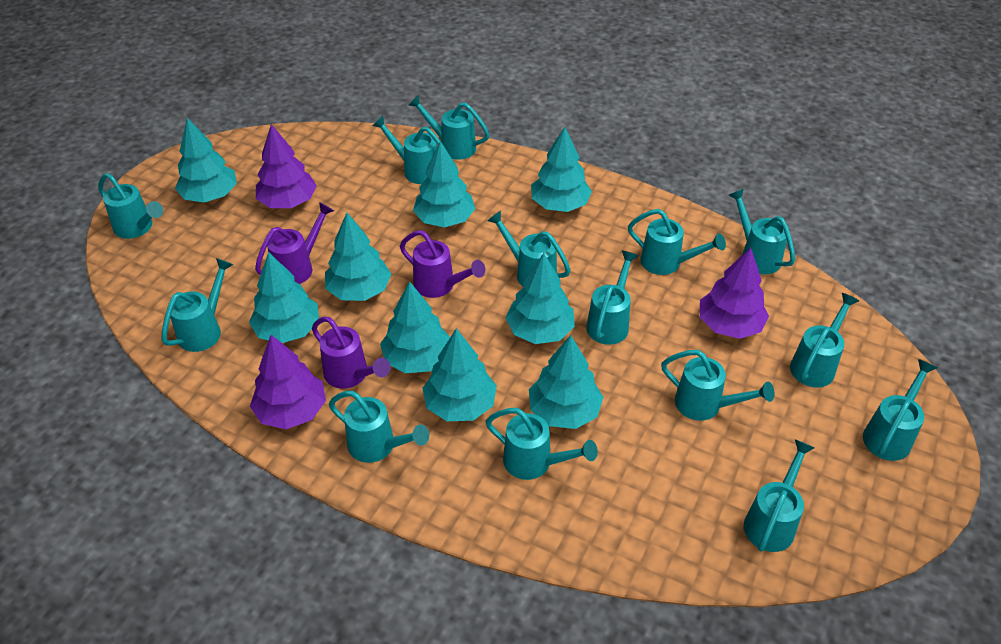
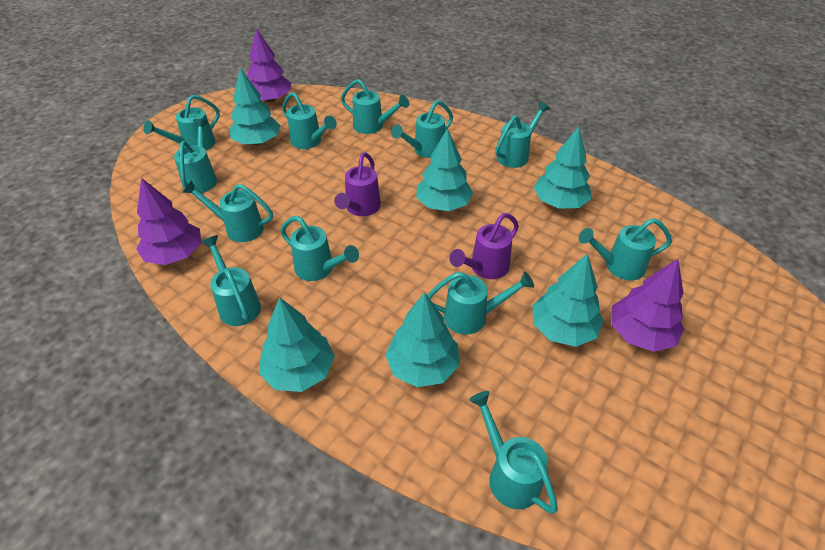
purple watering can: [255,202,334,284] [312,317,390,389] [400,230,485,298] = 3 -> [334,152,381,216] [449,213,519,279] = 2
turquoise tree: [175,118,237,203] [249,252,319,343] [325,213,391,301] [380,281,450,373] [413,141,475,227] [422,328,497,421] [505,253,575,344] [529,335,603,429] [531,127,592,212] = 9 -> [229,68,281,145] [259,298,335,392] [385,292,460,387] [416,128,473,211] [532,253,603,347] [534,127,591,209] = 6
turquoise watering can: [98,173,163,239] [162,258,233,352] [329,391,429,463] [372,116,444,184] [408,95,489,160] [486,408,598,480] [487,211,571,287] [586,251,639,345] [628,209,726,275] [661,350,775,421] [729,189,795,274] [744,439,815,552] [790,293,859,388] [863,359,937,461] = 14 -> [144,95,220,150] [174,119,217,193] [182,180,273,242] [201,235,261,326] [280,216,359,281] [282,92,337,149] [341,79,409,134] [391,100,453,158] [427,271,534,335] [469,391,558,514] [495,102,550,168] [579,218,672,280] = 12

